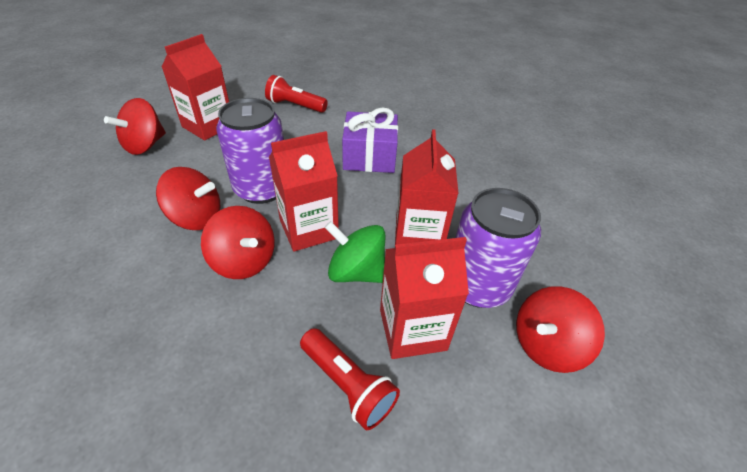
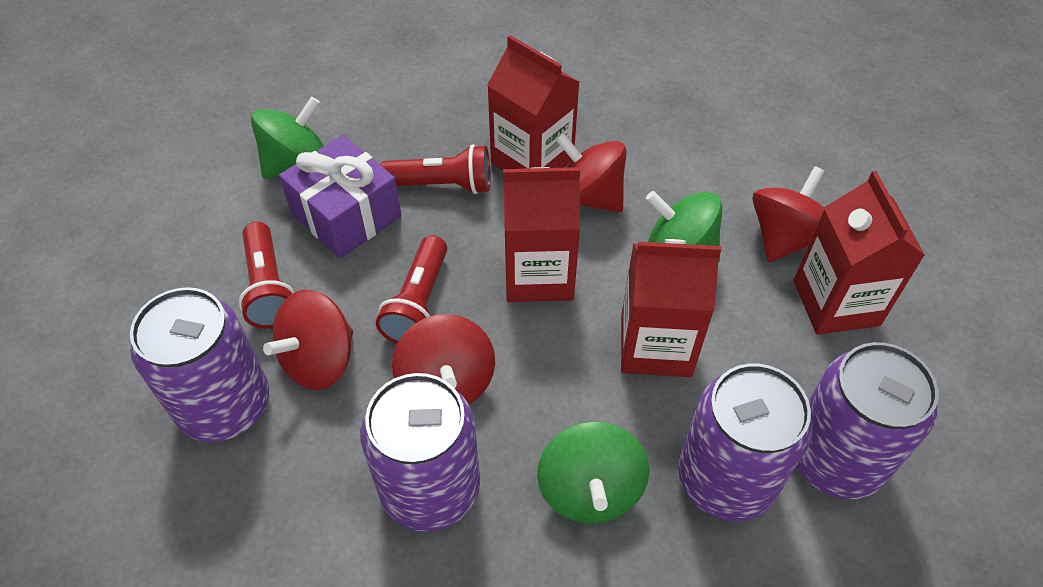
green spinning top: [324,221,385,283] = 1 -> [251,96,324,179] [537,421,649,524] [646,191,722,263] = 3
purple can: [216,98,284,204] [456,188,541,308] = 2 -> [130,287,269,442] [360,373,480,532] [678,364,813,521] [797,342,939,499] = 4
red flashlight: [265,75,328,113] [300,328,400,430] = 2 -> [239,222,295,329] [376,235,447,344] [380,144,491,194] = 3

